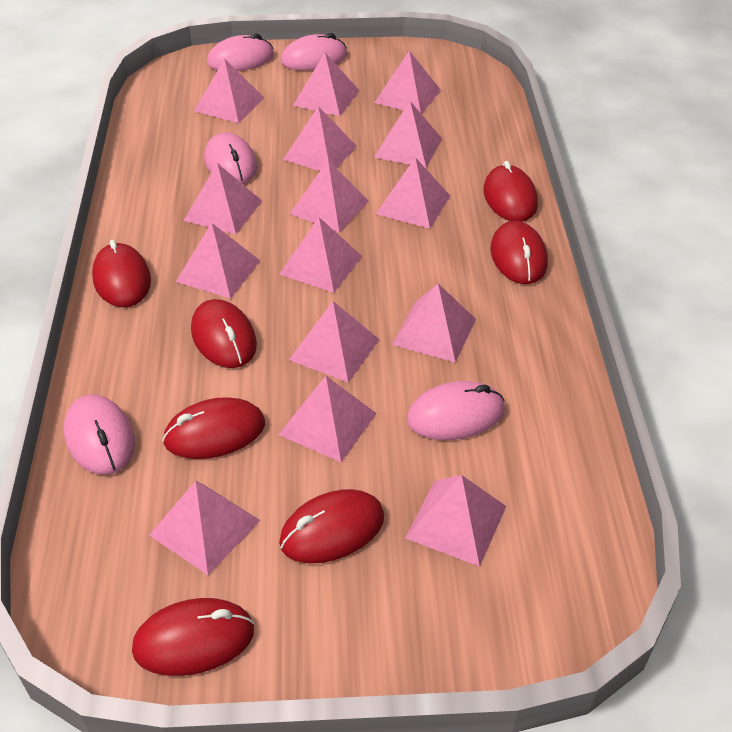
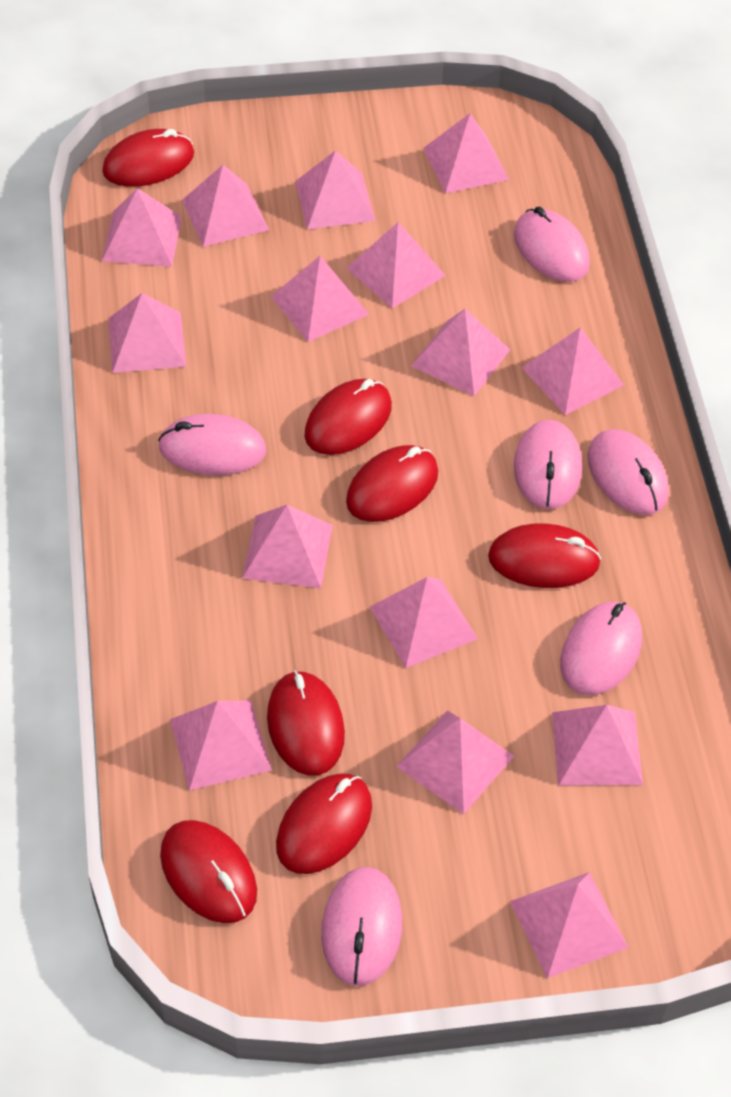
pink mouse: [64,395,135,475] [204,132,257,184] [207,33,274,71] [281,33,347,71] [406,381,505,440] = 5 -> [158,414,266,475] [321,867,402,986] [514,207,590,282] [514,420,582,509] [560,602,642,695] [587,429,669,515] = 6

